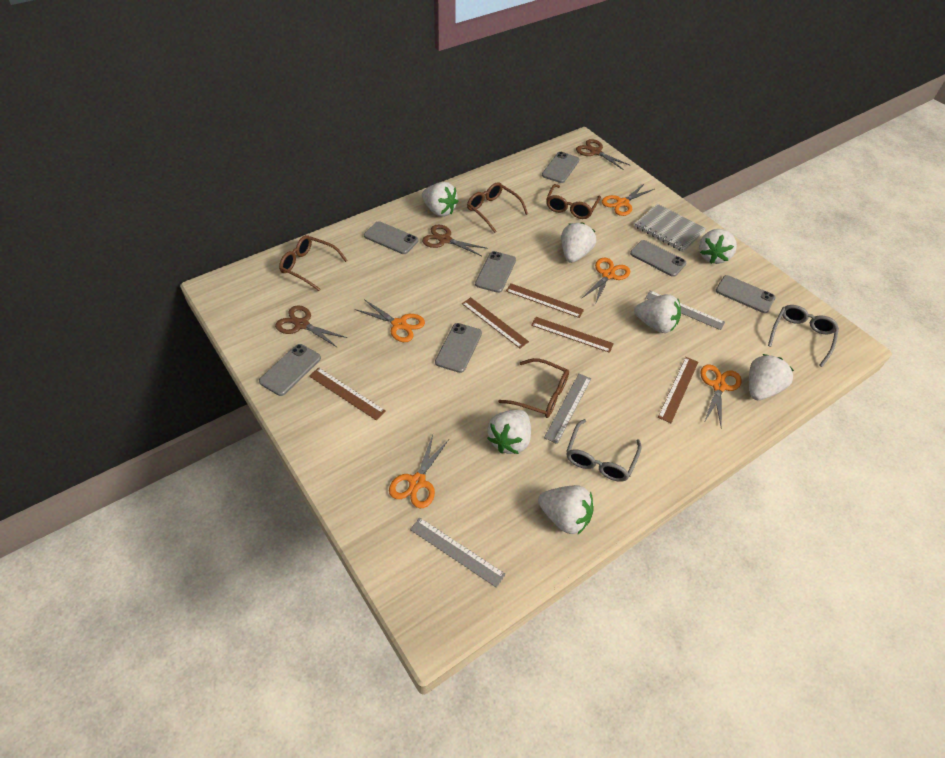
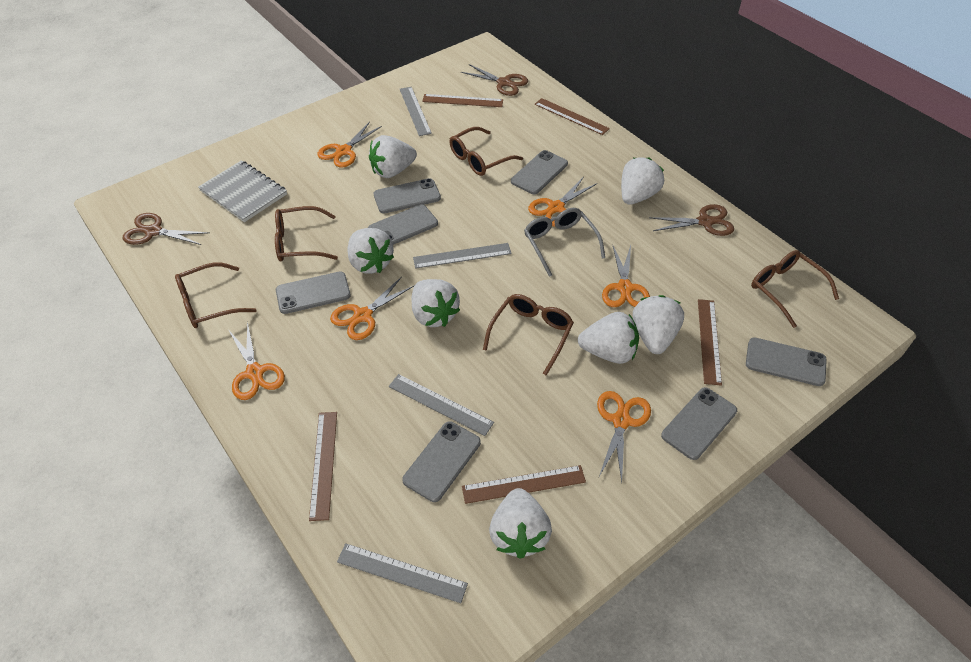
brown glasses: [279,235,347,291] [467,182,528,233] [498,358,569,418] [546,184,601,219] = 4 -> [175,262,256,328] [275,206,338,261] [449,127,523,176] [483,294,574,375] [751,250,839,328] = 5
grey glasses: [566,419,642,482] [768,305,839,367] = 2 -> [524,208,605,277] = 1
grey ruler: [410,517,506,588] [544,374,591,444] [645,291,725,330] = 3 -> [337,543,468,603] [389,374,494,436] [400,87,432,136] [413,243,512,269] = 4
orange scissors: [355,299,425,342] [389,435,450,508] [582,258,630,305] [602,183,654,216] [700,364,742,429] = 5 -> [229,321,285,400] [317,121,382,168] [330,277,415,340] [528,178,596,227] [597,391,651,482] [602,244,650,307] = 6

